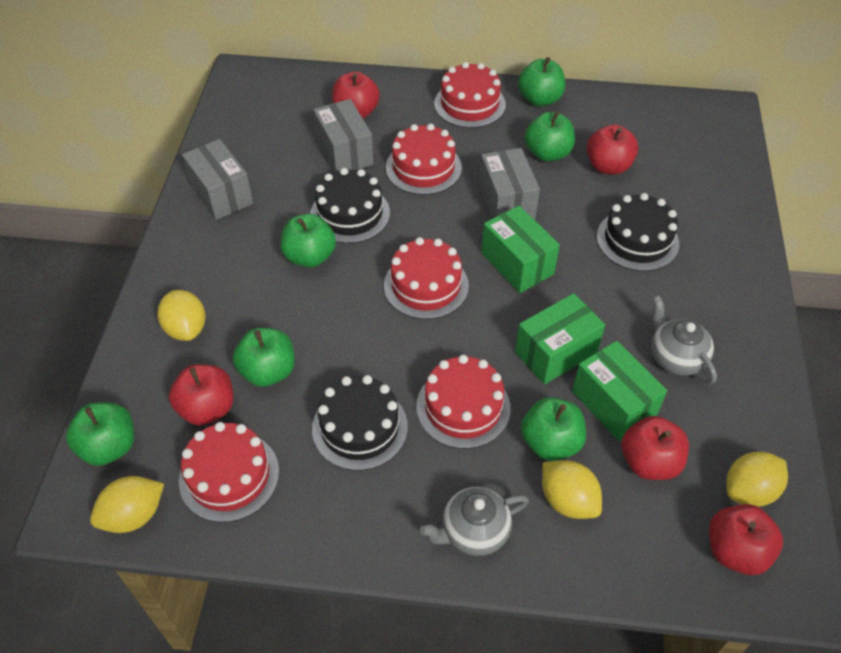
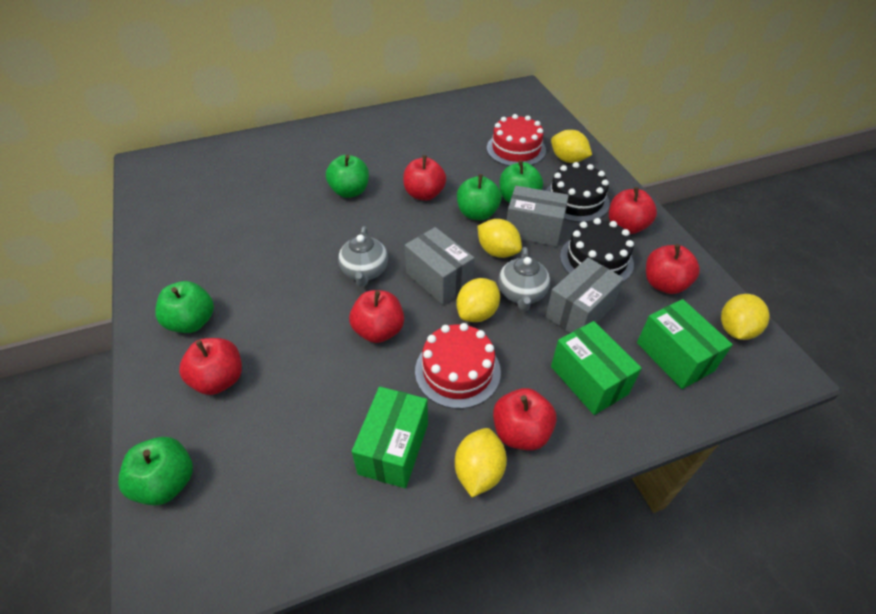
black cake: [310,168,390,244] [312,375,408,471] [597,193,679,271] = 3 -> [546,162,610,222] [560,218,634,282] = 2
green apple: [66,402,134,466] [233,328,295,387] [280,214,336,268] [518,57,565,106] [521,397,586,461] [525,111,575,162] = 6 -> [118,437,193,506] [155,281,214,333] [326,155,369,198] [457,174,501,220] [500,160,543,203] = 5
red apple: [169,364,233,426] [332,72,380,118] [587,125,638,175] [622,416,689,480] [709,504,783,575] = 5 -> [179,338,242,395] [349,290,404,343] [403,155,446,201] [493,388,557,451] [609,187,657,234] [646,244,700,294] = 6
red cake: [179,422,279,523] [384,237,469,320] [386,124,462,195] [416,355,511,449] [434,62,506,128] = 5 -> [415,323,501,409] [487,114,546,166] = 2
yellow lemon: [90,476,164,533] [157,290,206,341] [542,460,602,519] [726,452,788,507] = 4 -> [455,428,507,497] [456,278,500,322] [478,219,522,258] [551,130,592,163] [721,294,770,340] = 5

